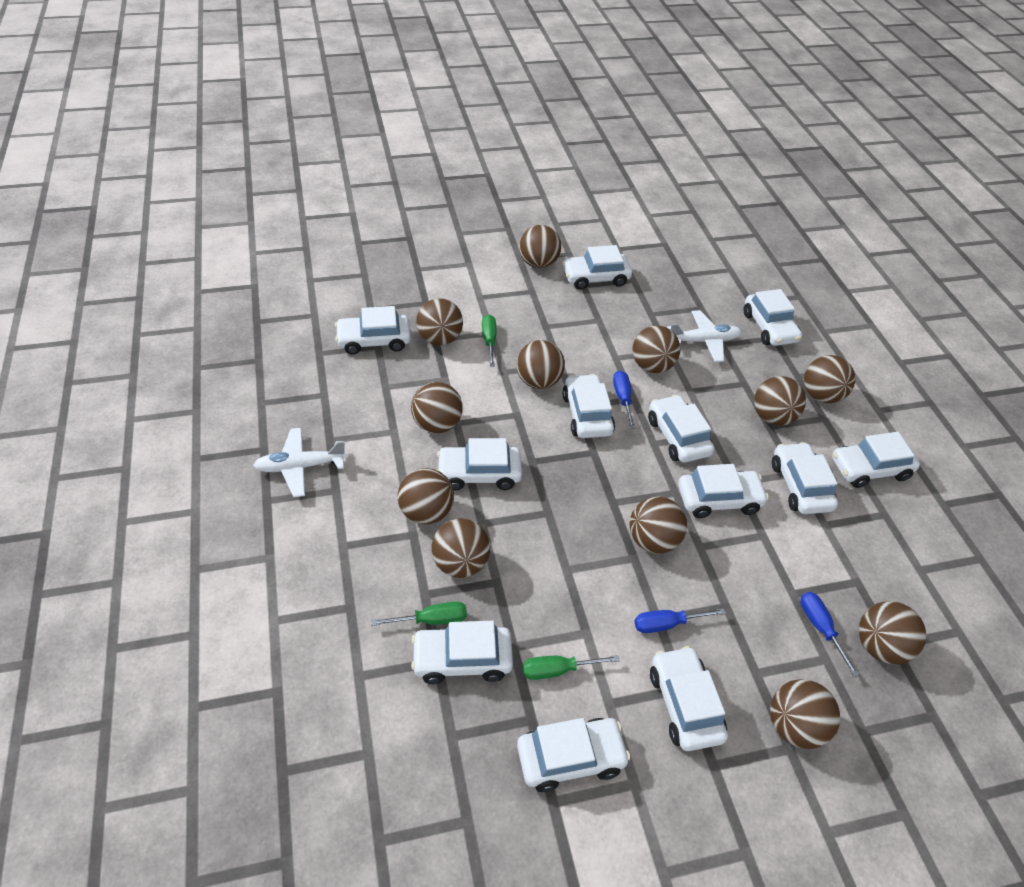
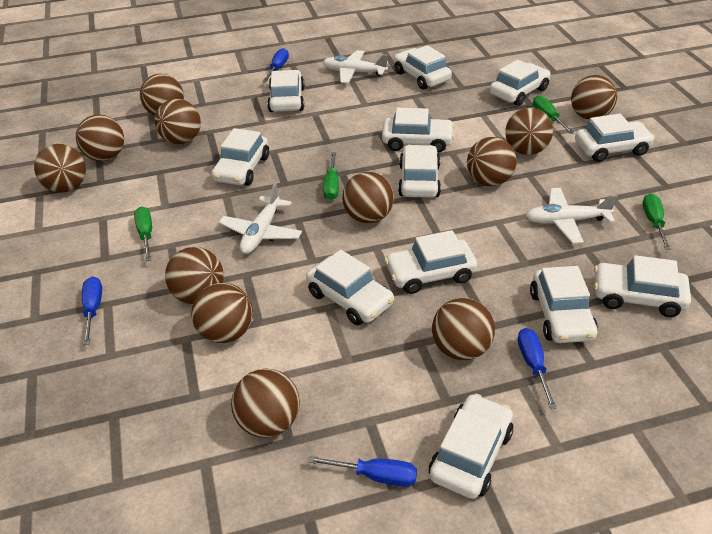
blue screwdriver: [613,371,636,429] [635,608,726,633] [800,592,859,677] = 3 -> [82,277,102,345] [263,48,289,82] [307,456,417,487] [518,328,557,409] = 4
green screwdriver: [371,602,467,626] [482,314,496,367] [522,655,620,680] = 3 -> [134,206,152,261] [323,152,339,200] [533,95,575,134] [643,194,671,250] = 4
white plane: [253,428,347,497] [667,310,742,362] = 2 -> [219,183,302,254] [322,50,388,84] [526,188,617,244] = 3

